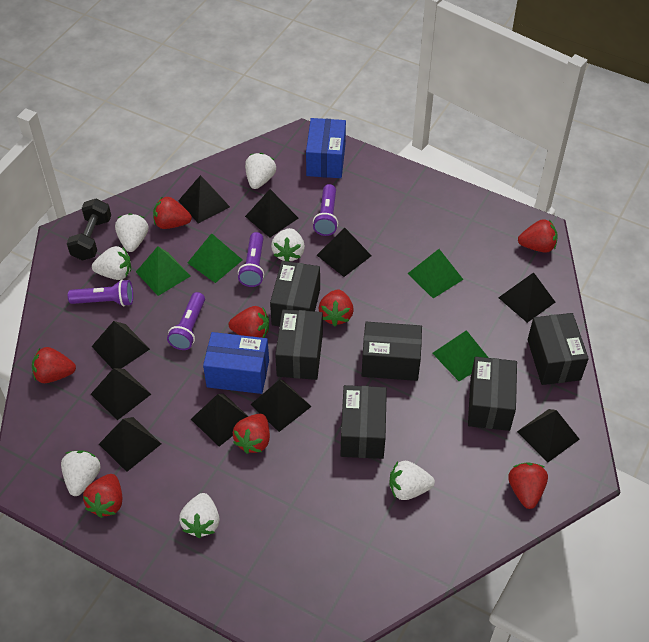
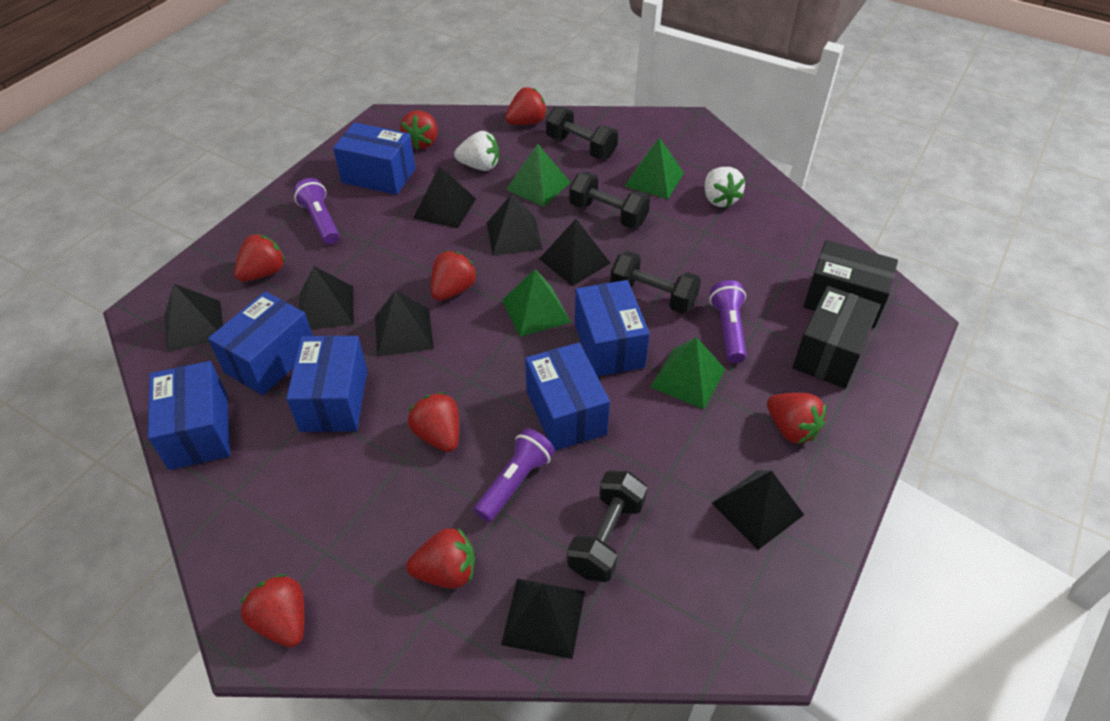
black box: [270,261,320,326] [275,309,323,380] [340,385,387,459] [362,322,422,381] [468,357,517,431] [528,313,589,385] = 6 -> [792,286,881,389] [803,240,898,328] = 2
black dumbbell: [67,198,111,260] = 1 -> [546,106,618,159] [567,471,647,582] [569,172,650,229] [610,251,701,314] = 4
black pyramid: [91,321,150,369] [91,368,151,420] [99,417,161,472] [178,175,230,223] [191,394,249,447] [245,189,298,237] [250,380,312,432] [317,227,371,277] [498,272,555,323] [517,409,580,463] = 10 -> [165,284,223,352] [299,266,354,330] [375,290,434,357] [414,166,476,228] [487,194,543,255] [501,579,585,659] [539,219,610,286] [712,470,804,550] = 8
blue box: [203,332,269,394] [306,118,346,178] = 2 -> [148,361,230,470] [208,291,313,395] [286,335,367,432] [333,122,415,195] [525,343,610,451] [575,280,650,377] = 6
purple flashlight: [68,279,133,306] [167,292,205,350] [238,232,264,287] [313,184,338,236] = 4 -> [293,178,339,245] [474,428,555,522] [709,280,747,363] = 3
white strawberry: [61,450,101,496] [92,246,131,280] [115,213,148,252] [179,493,220,538] [245,153,276,189] [271,228,305,262] [389,461,435,500] = 7 -> [454,131,499,171] [705,167,745,208] = 2

